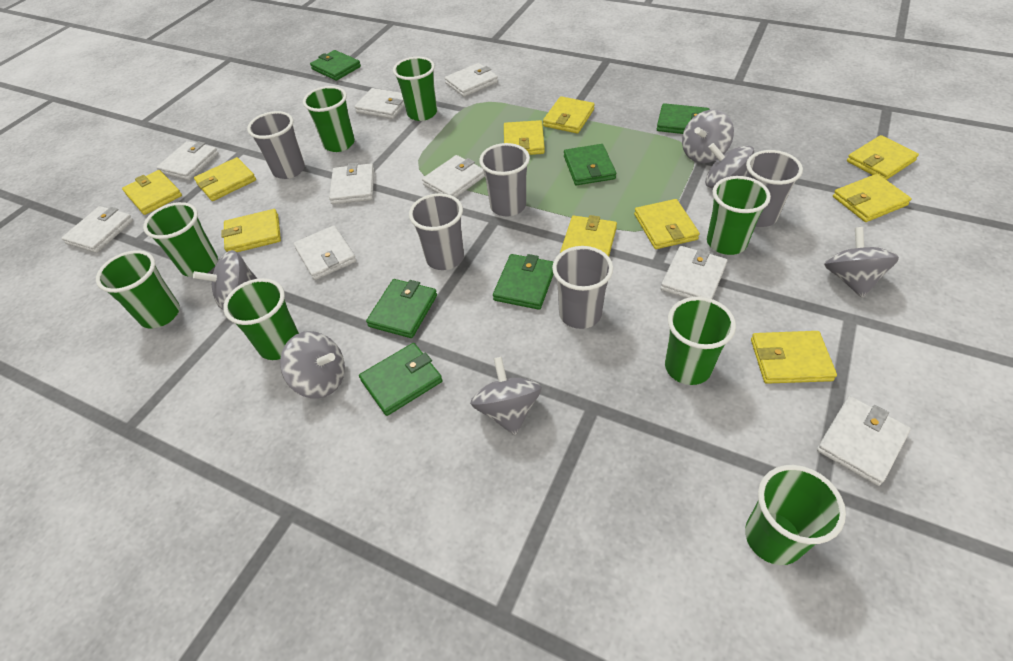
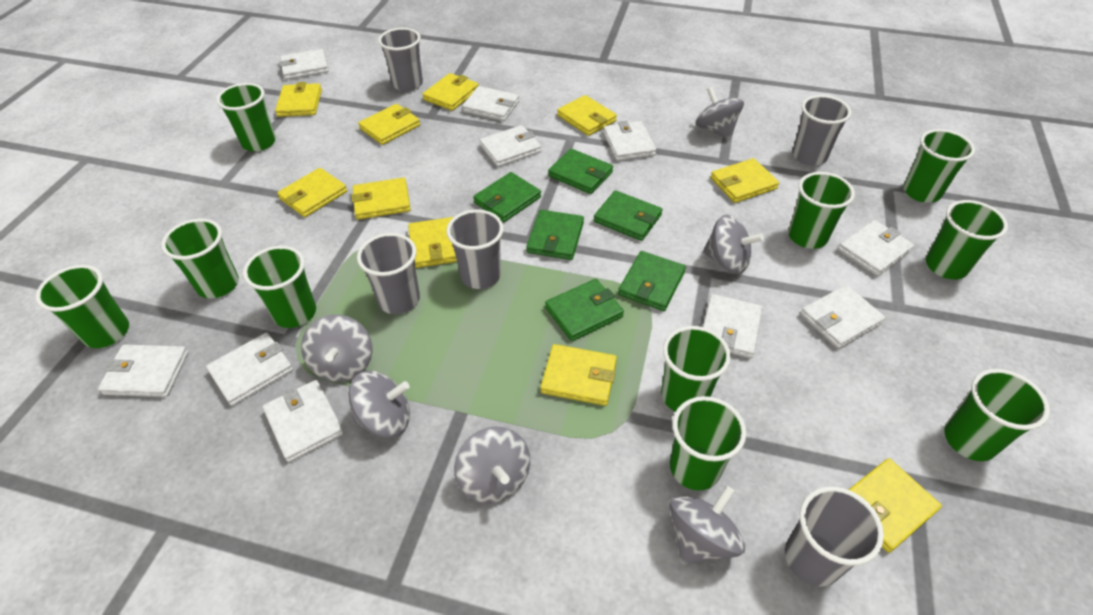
green cup: [96,250,180,328] [143,202,218,277] [223,278,299,360] [303,86,355,152] [393,57,437,121] [665,297,736,385] [707,176,771,255] [745,465,846,565] = 8 -> [36,265,129,348] [161,219,239,298] [216,83,276,151] [243,246,316,328] [661,326,731,412] [670,396,746,490] [788,172,855,249] [903,129,975,203] [926,200,1008,279] [944,369,1050,461] = 10
white wallet: [62,206,133,253] [156,141,219,180] [294,226,357,280] [329,163,374,204] [354,88,405,119] [422,155,485,197] [445,63,498,97] [661,246,727,299] [817,396,911,486] = 9 -> [98,345,189,397] [206,332,293,406] [262,380,344,462] [279,49,329,80] [462,86,519,121] [480,125,541,167] [603,121,656,161] [703,294,763,358] [800,285,885,349] [838,220,914,276] = 10

